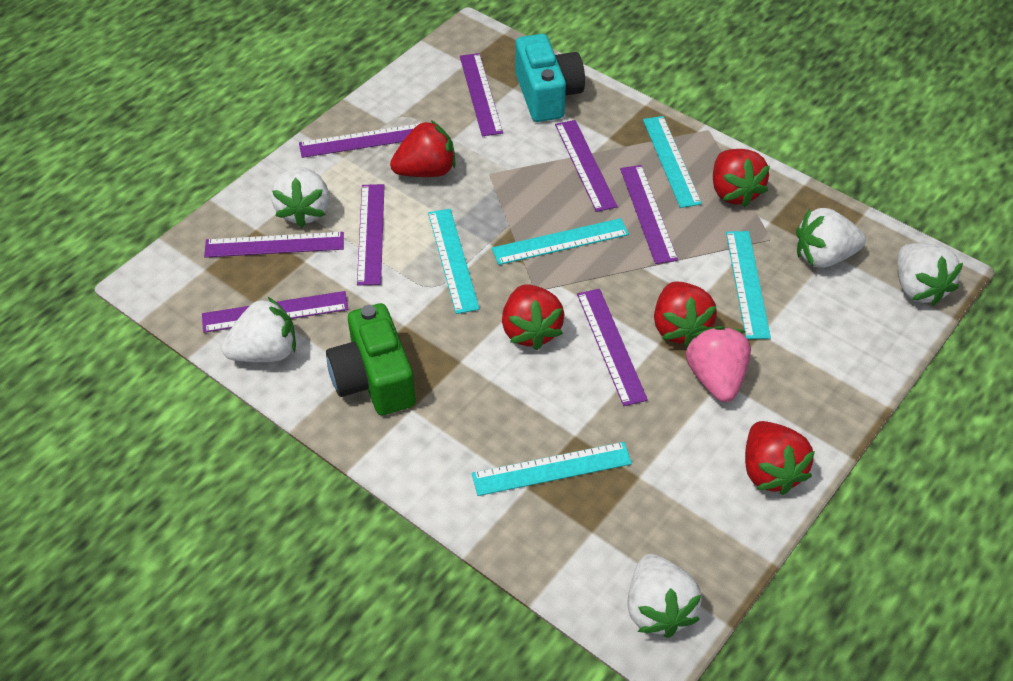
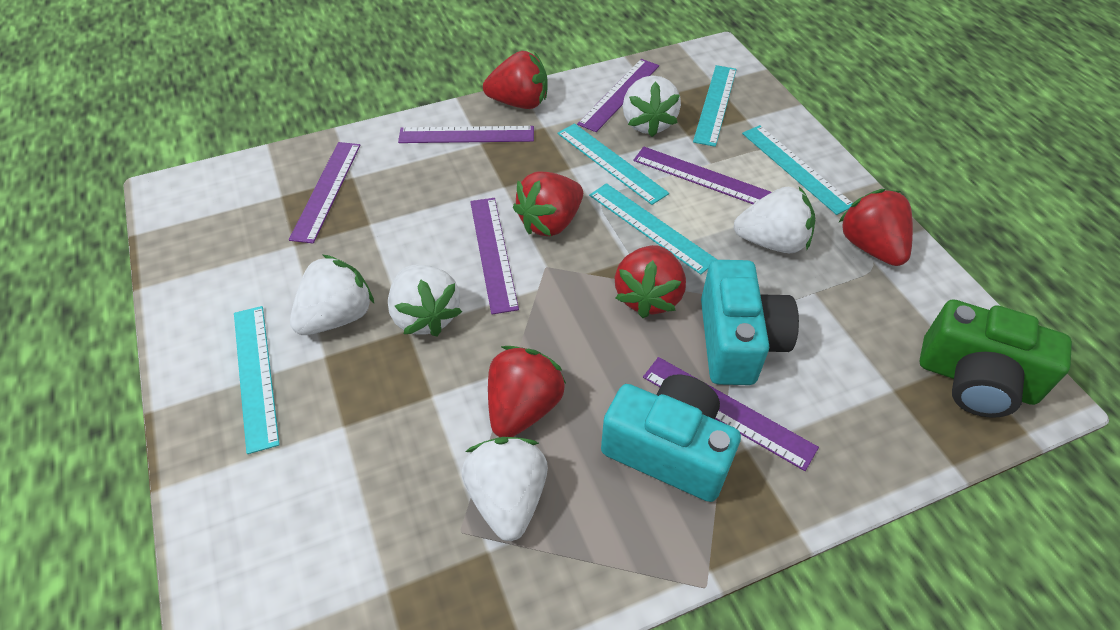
pink strawberry: [686,326,751,402] = 1 -> none = 0
purple ruler: [202,291,348,333] [204,232,344,258] [299,123,421,158] [357,184,385,286] [460,53,503,136] [555,120,618,212] [577,289,648,406] [620,165,678,264] = 8 -> [289,142,361,244] [398,126,534,143] [470,198,519,314] [577,59,659,132] [633,147,771,204] [643,357,819,471] = 6
turquoise camera: [515,34,585,122] = 1 -> [601,374,741,502] [701,260,799,385] = 2

